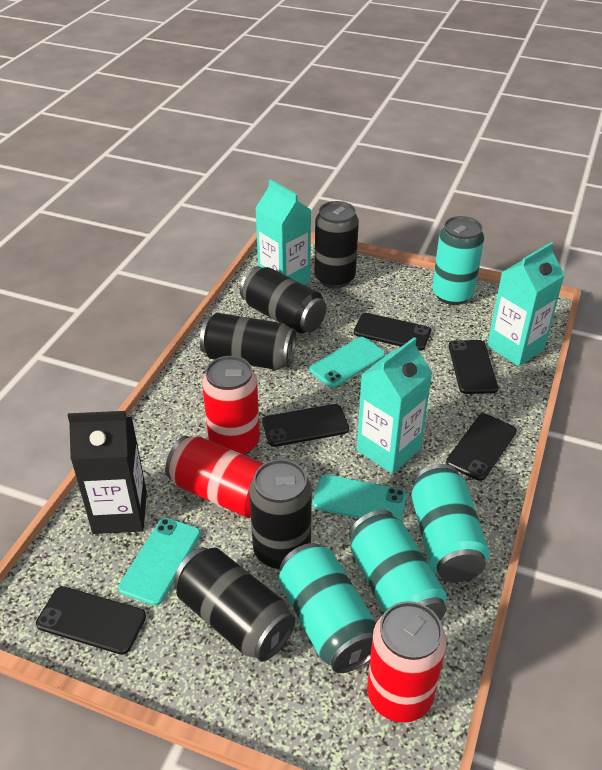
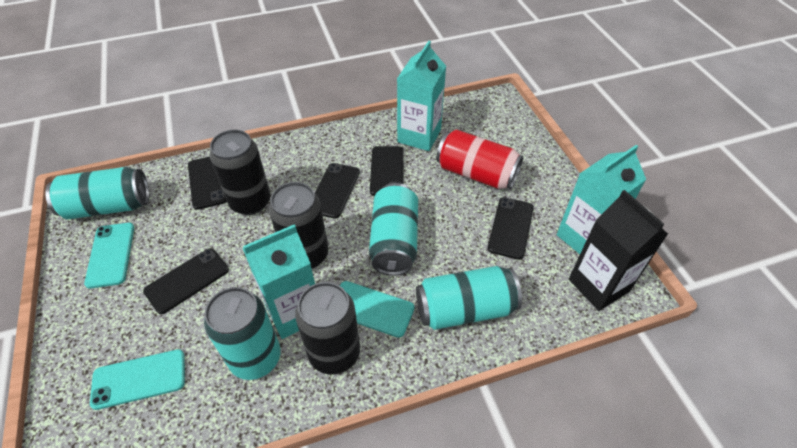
black can: [174,547,296,662] [200,313,296,370] [240,266,327,334] [249,459,312,569] [315,201,359,288] = 5 -> [210,130,271,215] [269,182,329,269] [295,282,360,374] = 3
red can: [165,436,264,518] [202,356,260,455] [367,601,446,722] = 3 -> [436,130,523,189] = 1

